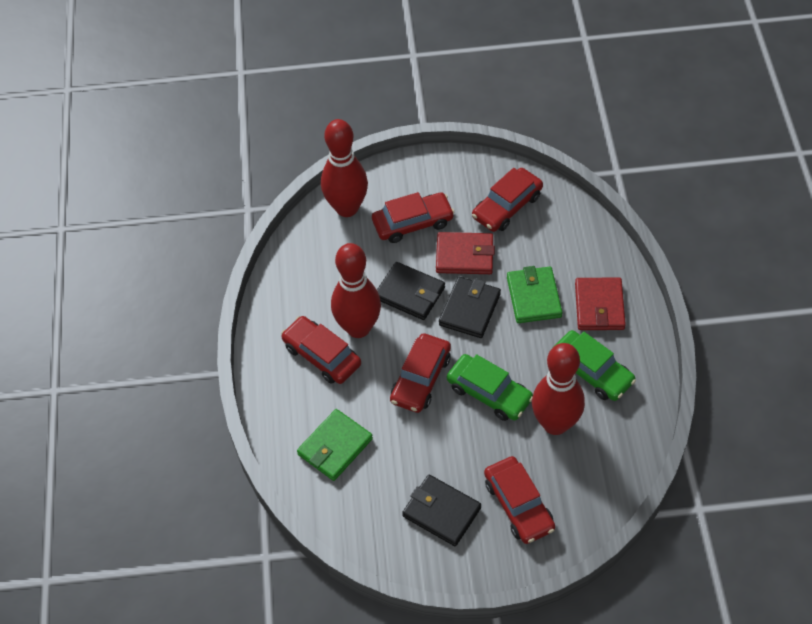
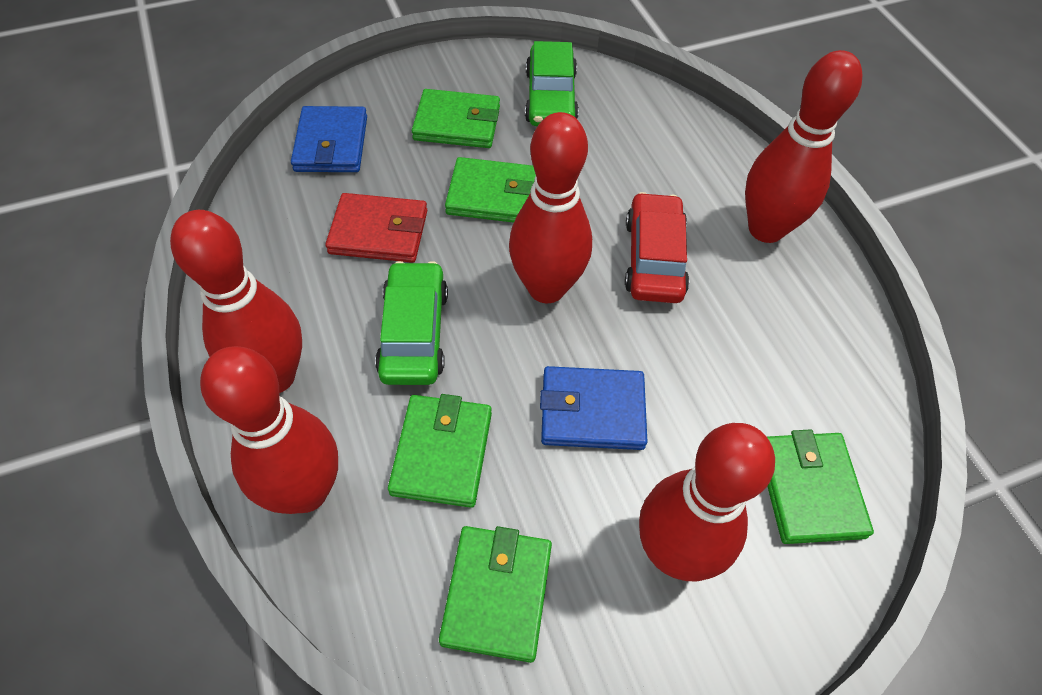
black wallet: [377,262,445,320] [402,475,481,546] [439,277,501,338] = 3 -> none = 0
blue wallet: none = 0 -> [291,106,367,172] [540,366,648,450] = 2
green wallet: [297,409,373,481] [507,266,562,323] = 2 -> [388,394,492,508] [412,89,500,148] [439,526,552,663] [445,157,536,223] [767,429,874,544] = 5
red bowling pin: [321,119,368,217] [331,243,381,338] [532,343,585,435] = 3 -> [170,210,302,393] [200,346,338,514] [509,112,592,303] [639,423,775,581] [745,50,862,243] = 5
red car: [281,316,361,384] [372,192,455,243] [390,333,451,413] [472,168,543,232] [484,456,555,544] = 5 -> [625,192,689,303] = 1
red wallet: [436,232,495,274] [575,278,626,330] = 2 -> [325,193,427,263] = 1

